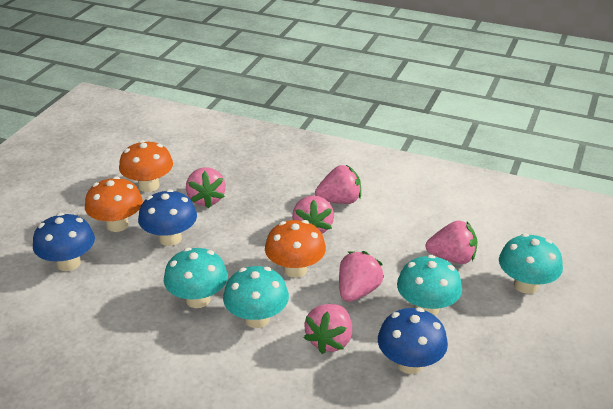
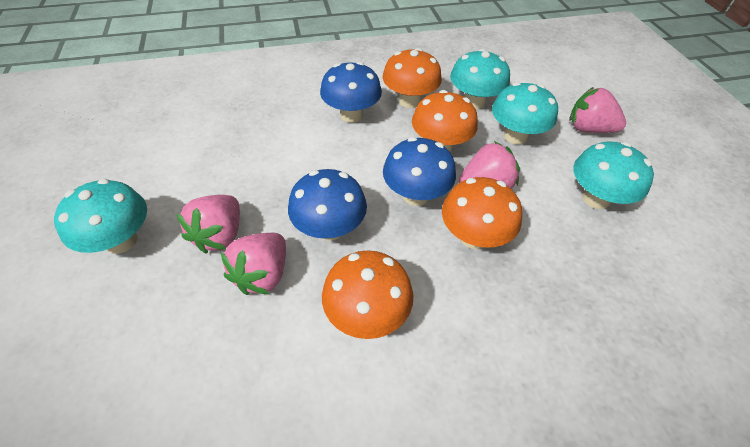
orange mushroom: [85,176,143,232] [119,140,173,192] [265,220,326,278] = 3 -> [322,251,414,339] [383,48,442,108] [412,90,478,152] [442,177,522,249] = 4
pink strawberry: [186,167,226,208] [292,195,334,234] [304,304,352,354] [315,165,361,204] [339,251,384,302] [425,221,478,264] = 6 -> [177,195,240,253] [221,233,286,295] [459,141,520,189] [569,87,626,133] = 4

